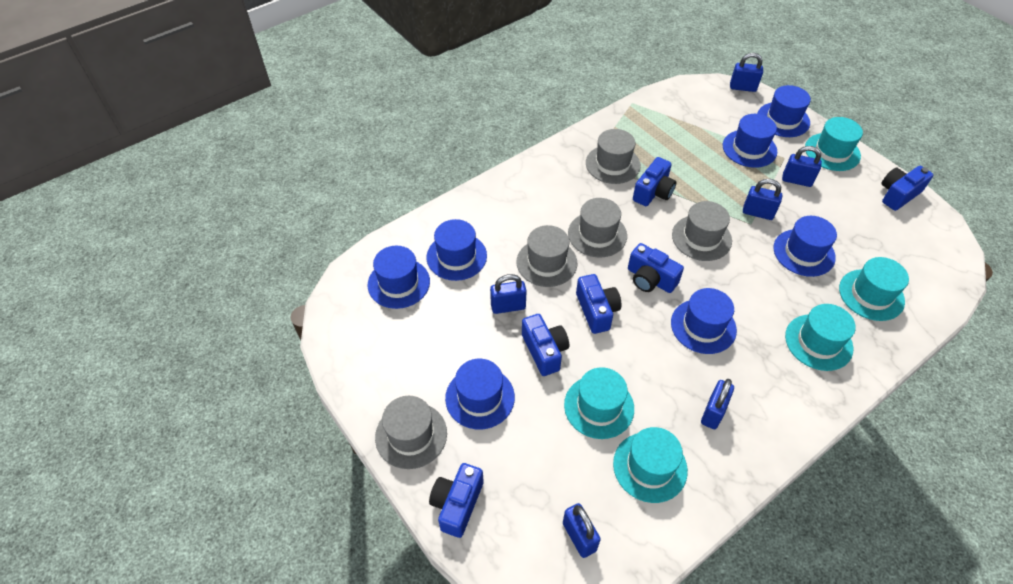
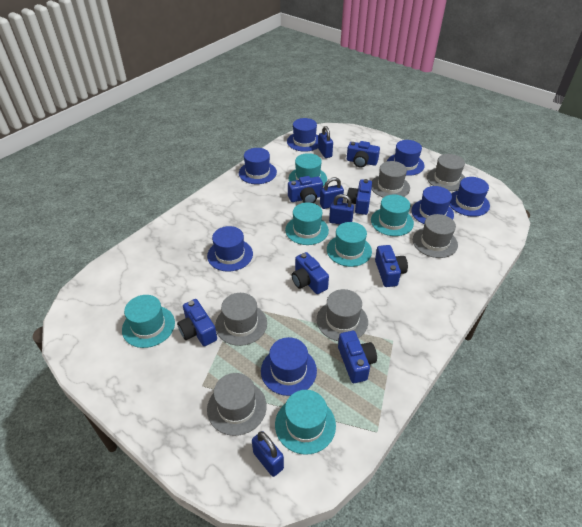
blue camera: [429,463,484,538] [522,314,569,376] [576,274,622,334] [628,243,684,293] [633,157,676,206] [881,166,933,211] = 6 -> [177,299,217,346] [288,176,323,203] [292,252,329,294] [338,331,377,383] [347,141,380,168] [347,179,372,215] [375,245,408,287] = 7
blue padlock: [490,274,527,314] [563,503,601,558] [701,379,734,429] [730,53,763,92] [743,179,782,220] [782,146,822,187] = 6 -> [252,431,284,477] [318,126,333,158] [320,177,344,209] [329,194,354,224] = 4
grey hat: [375,396,447,469] [516,225,577,287] [568,198,627,258] [586,129,641,184] [672,201,732,261] = 5 -> [207,373,267,436] [215,293,267,346] [317,289,368,341] [372,161,410,198] [413,214,458,258] [427,154,465,191] = 6
turquoise hat: [564,367,634,439] [613,427,688,503] [785,304,856,371] [805,117,863,171] [839,257,909,321] = 5 -> [122,295,175,348] [275,390,336,455] [285,202,329,245] [289,153,327,186] [327,222,372,267] [371,194,414,236] = 6

